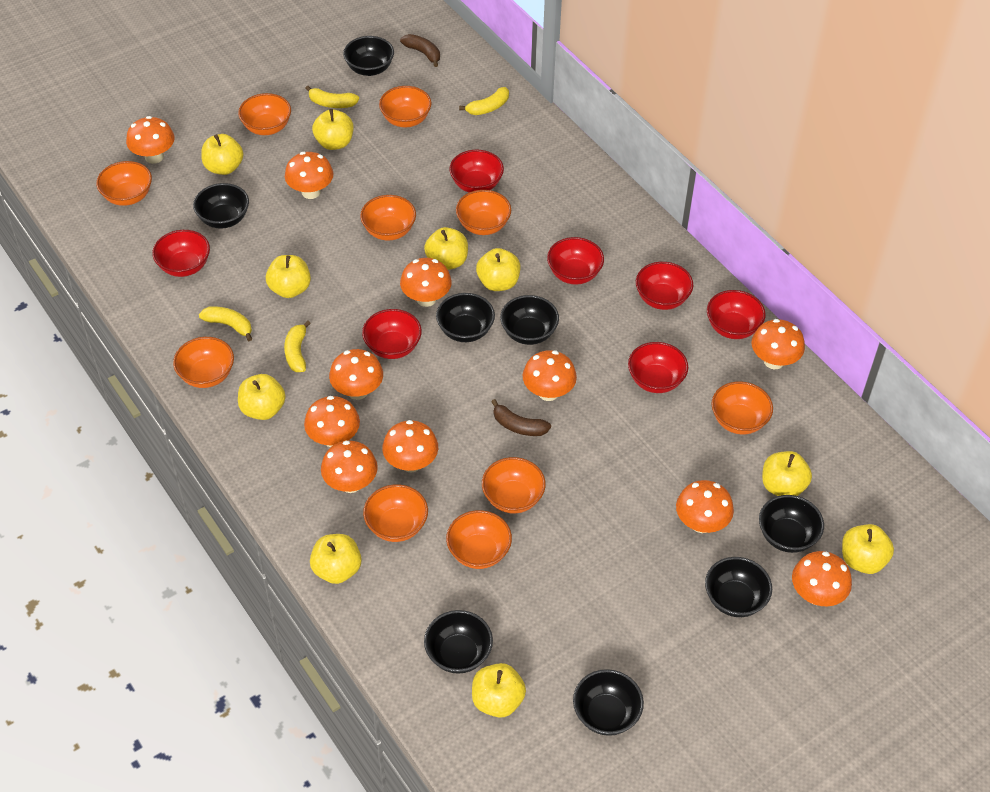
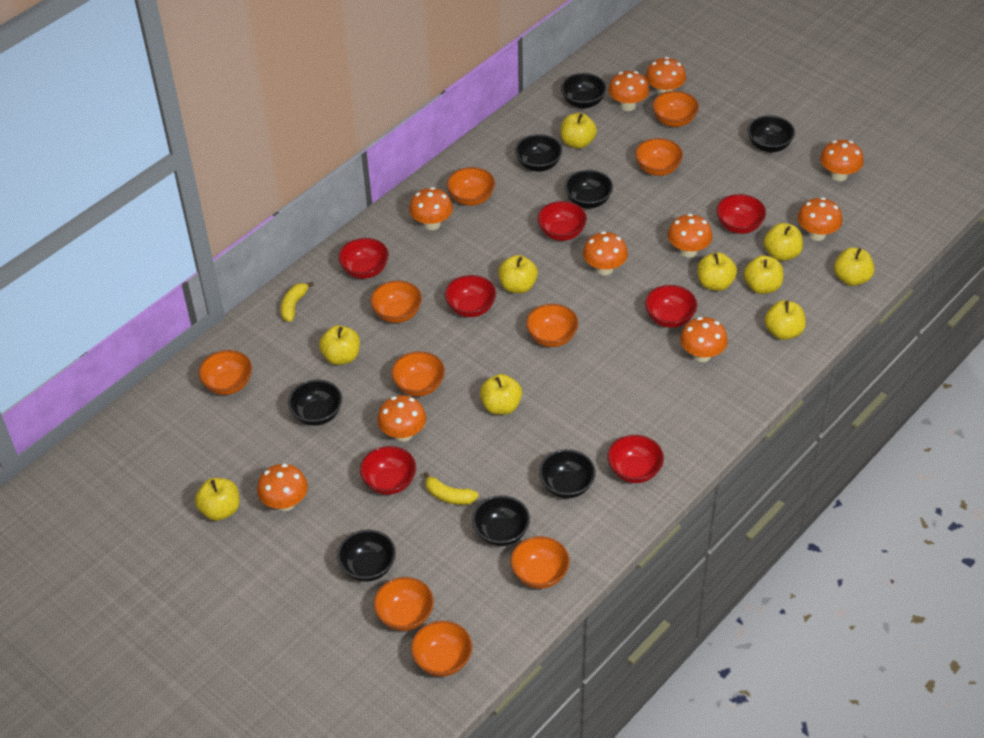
brown banana: [400,34,440,67] [491,399,551,436] = 2 -> none = 0
orange mushroom: [126,116,174,164] [285,152,333,199] [304,396,360,447] [321,441,378,493] [329,349,383,400] [382,420,438,472] [400,258,452,307] [523,350,577,401] [676,480,734,533] [751,319,805,369] [792,551,852,606] = 11 -> [257,464,308,511] [377,395,426,442] [409,187,453,230] [583,231,628,275] [608,71,649,111] [645,57,686,95] [668,214,713,258] [680,317,728,362] [798,197,842,241] [820,140,864,181] = 10
yellow banana: [199,306,252,341] [284,320,311,372] [305,86,359,108] [459,87,509,115] = 4 -> [281,282,314,322] [423,472,479,505] = 2

